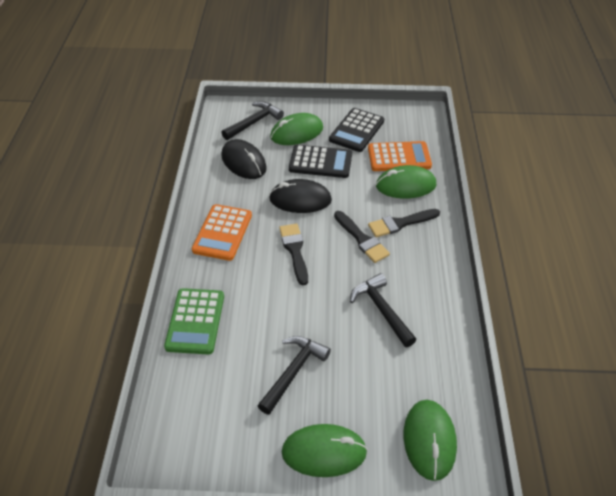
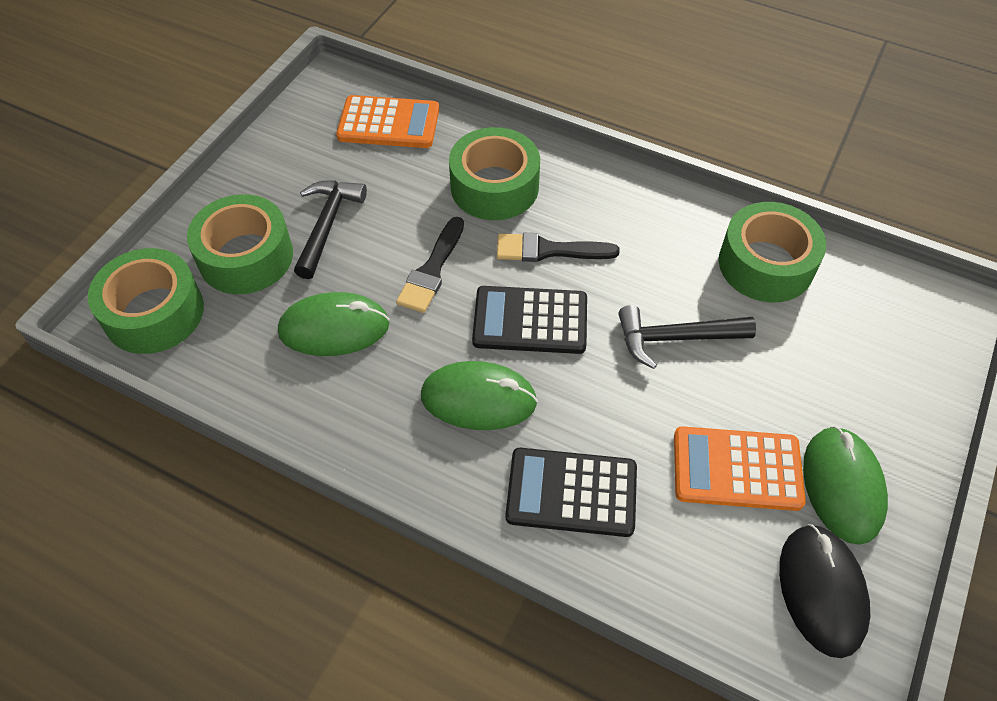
black brush: [279,224,308,285] [334,211,390,263] [368,209,440,237] = 3 -> [396,217,464,313] [497,233,620,262] = 2
black hammer: [221,101,284,140] [258,336,331,415] [350,273,417,347] = 3 -> [294,180,367,279] [618,305,756,369] = 2
black mouse: [221,139,267,179] [269,179,332,213] = 2 -> [779,524,870,658] = 1
green calculator: [164,288,224,354] = 1 -> none = 0
green mouse: [270,113,323,145] [282,424,367,477] [376,165,436,199] [404,400,457,481] = 4 -> [278,292,390,356] [421,361,538,430] [803,426,888,545] = 3
green tape: none = 0 -> [88,248,204,354] [187,194,293,294] [449,127,540,220] [719,202,826,302] = 4

